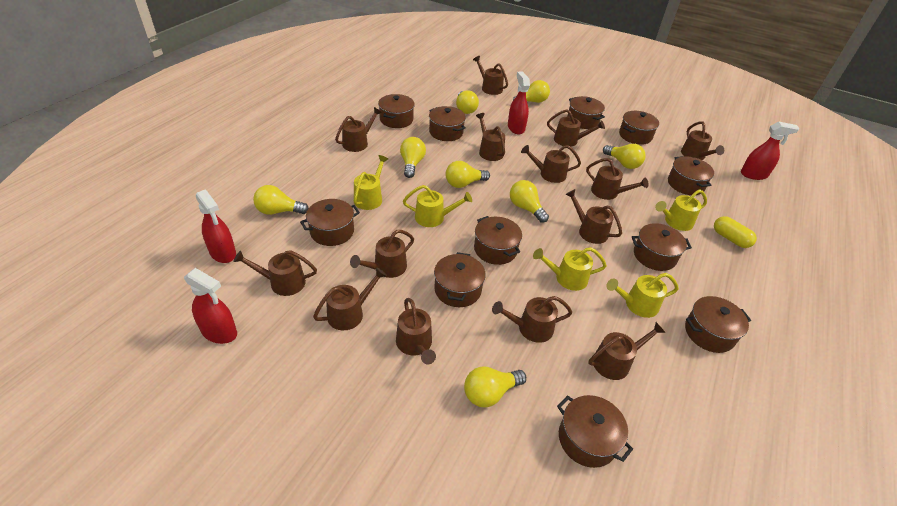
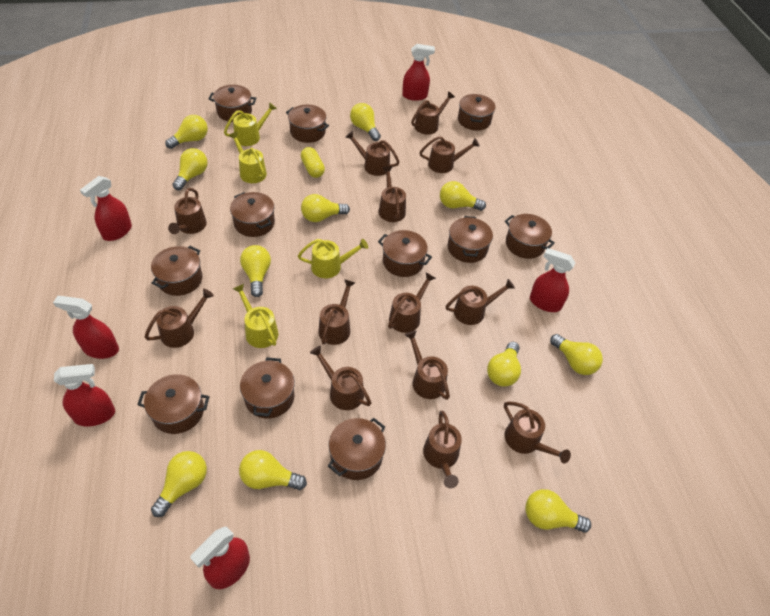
brown watering can: [233,250,317,296] [313,267,387,330] [335,107,382,152] [350,230,414,278] [396,298,436,364] [473,56,508,95] [476,113,505,161] [492,296,572,343] [521,145,581,183] [547,109,605,147] [565,189,622,244] [586,158,649,200] [588,322,666,380] [681,121,724,160] = 14 -> [145,289,214,348] [168,188,207,234] [310,346,372,410] [318,279,355,345] [345,131,400,176] [378,166,406,222] [388,273,436,333] [405,330,450,400] [411,91,455,135] [420,136,480,173] [423,411,462,488] [446,279,515,325] [504,402,571,463] = 13
red spray bottle: [184,268,237,344] [196,189,236,263] [508,71,530,134] [741,121,800,180] = 4 -> [53,296,119,359] [54,364,115,427] [80,176,132,241] [190,526,250,589] [402,44,435,101] [530,248,575,312] = 6
yellow light bulb: [253,185,308,215] [400,137,426,178] [446,161,490,188] [456,90,479,114] [464,366,526,407] [510,180,549,223] [513,80,550,103] [603,144,646,169] = 8 -> [151,451,207,517] [165,115,208,149] [173,148,208,190] [239,450,307,490] [240,245,271,297] [301,194,350,222] [350,103,381,141] [440,181,486,211] [487,342,521,387] [525,489,591,533] [550,334,603,375] = 11
yellow watering can: [354,155,388,210] [403,185,472,227] [533,247,607,291] [606,273,679,318] [655,189,707,231] = 5 -> [224,102,277,146] [228,132,267,183] [233,284,278,348] [298,239,368,278] = 4

